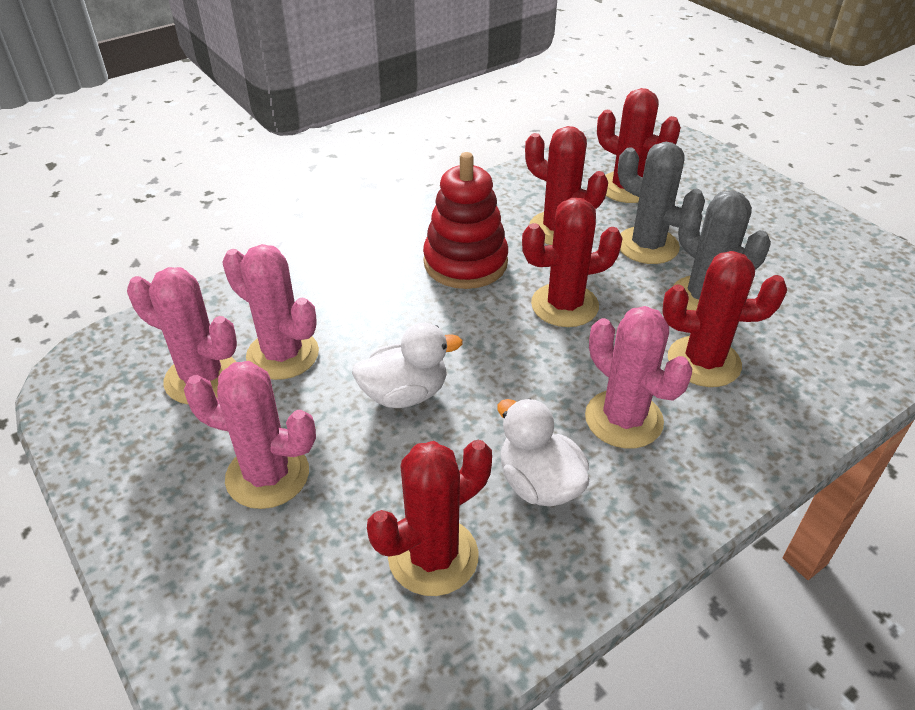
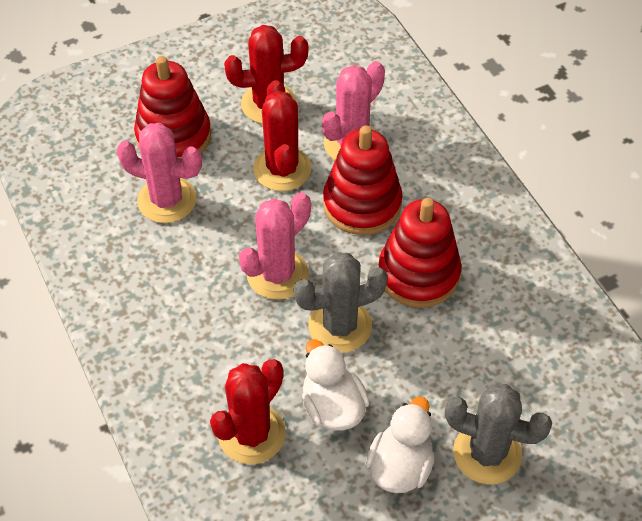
pink cactus: [127,267,237,405] [184,361,316,509] [222,244,319,380] [585,306,693,449] = 4 -> [117,123,202,223] [239,192,311,300] [322,61,385,160] = 3
red cactus: [367,440,492,596] [522,198,623,327] [525,126,608,245] [597,88,681,203] [662,251,787,387] = 5 -> [210,359,286,464] [224,25,308,124] [253,80,311,191] = 3
red stacking toy: [423,152,508,289] = 1 -> [134,56,211,159] [323,126,402,235] [379,198,461,308] = 3

